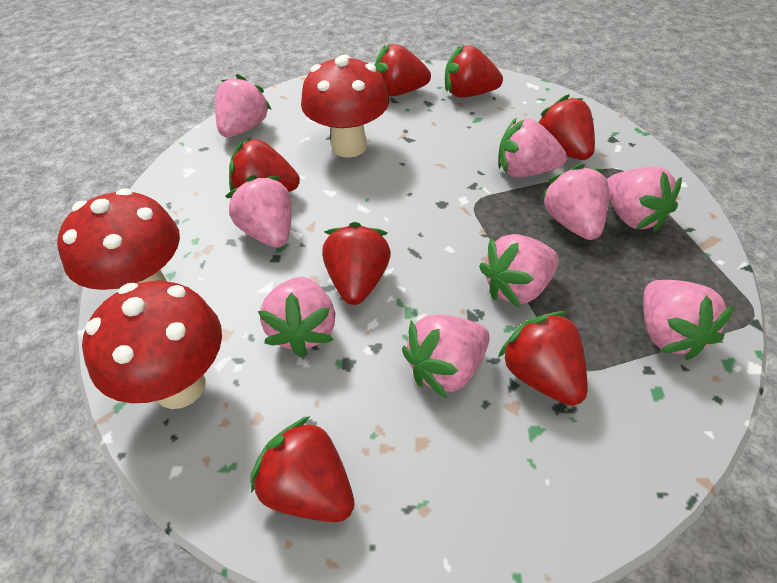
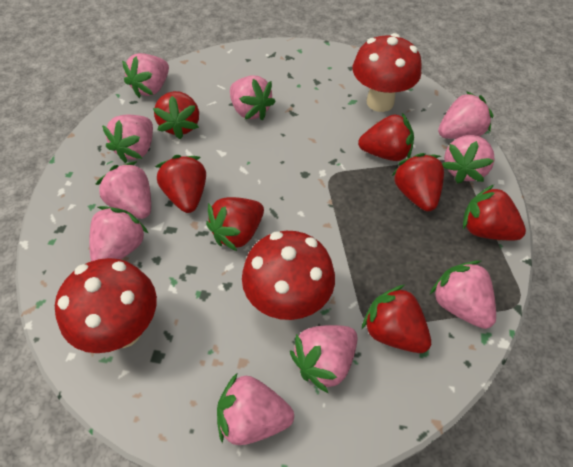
pink strawberry: [215,74,272,137] [225,175,292,248] [258,277,335,357] [402,315,490,399] [479,234,559,308] [498,117,567,177] [540,164,609,240] [607,167,682,232] [644,280,734,360] = 9 -> [89,206,149,261] [96,161,151,219] [102,115,153,163] [122,53,169,98] [217,372,294,445] [230,75,276,120] [290,325,358,393] [430,261,496,329] [438,91,493,139] [442,135,495,184] = 10

